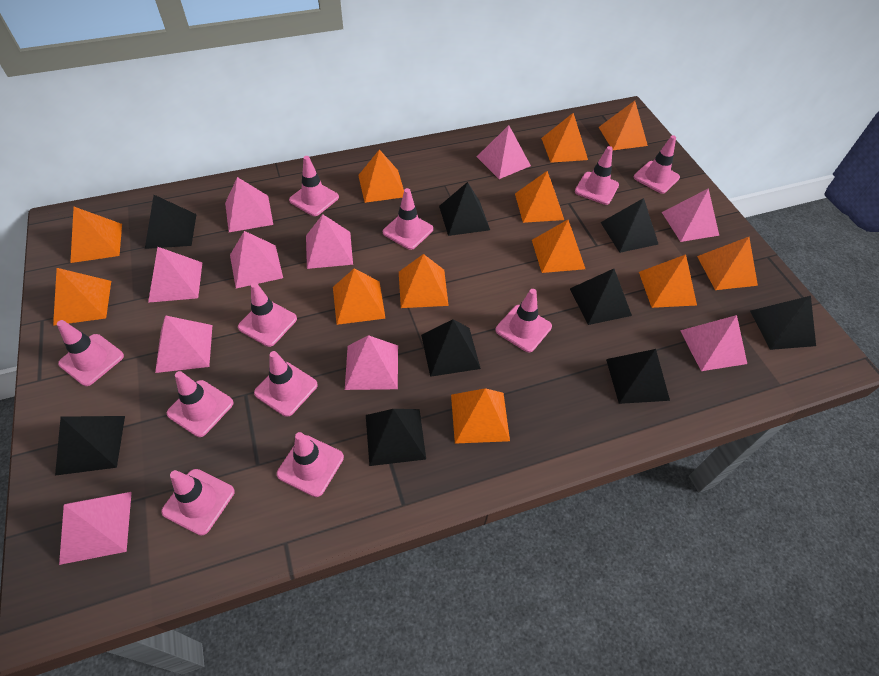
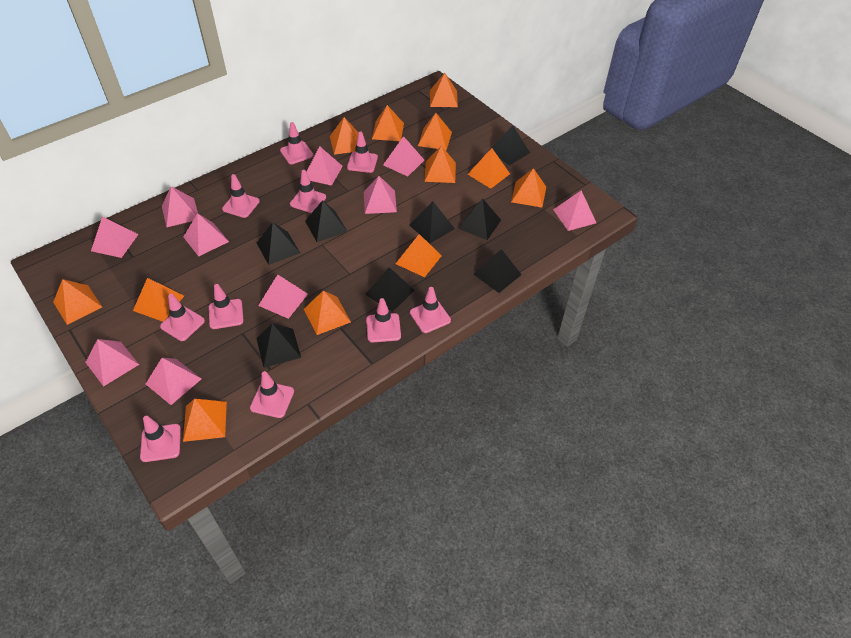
black pyramid: [55,416,125,476] [145,195,197,249] [366,409,426,466] [421,319,481,377] [439,182,490,236] [570,269,632,325] [600,198,658,253] [606,349,670,404] [750,296,816,350] = 9 -> [256,323,301,368] [257,222,300,265] [305,200,347,242] [365,267,415,312] [410,201,455,243] [458,198,501,240] [473,249,522,293] [488,126,530,165] = 8
pink traffic cone: [57,320,124,386] [161,469,235,536] [167,371,234,437] [238,282,297,347] [254,351,318,417] [277,432,344,497] [289,156,339,216] [383,188,433,250] [496,289,552,352] [575,146,619,205] [634,135,680,194] = 11 -> [140,416,181,462] [160,294,205,341] [209,284,244,329] [222,174,260,218] [250,371,294,418] [280,122,314,164] [290,170,326,213] [347,131,378,173] [366,298,401,343] [410,287,451,333] = 10

